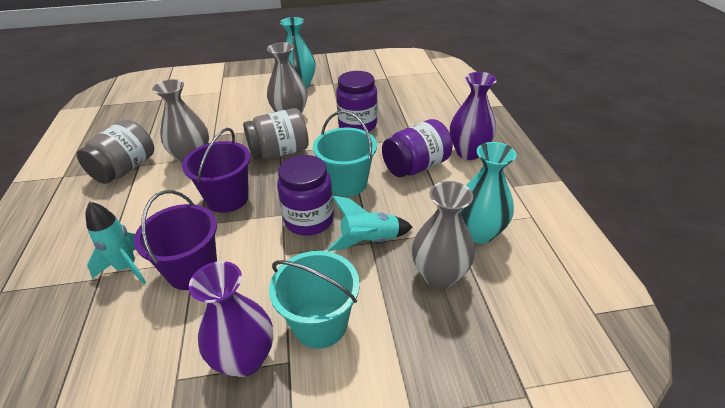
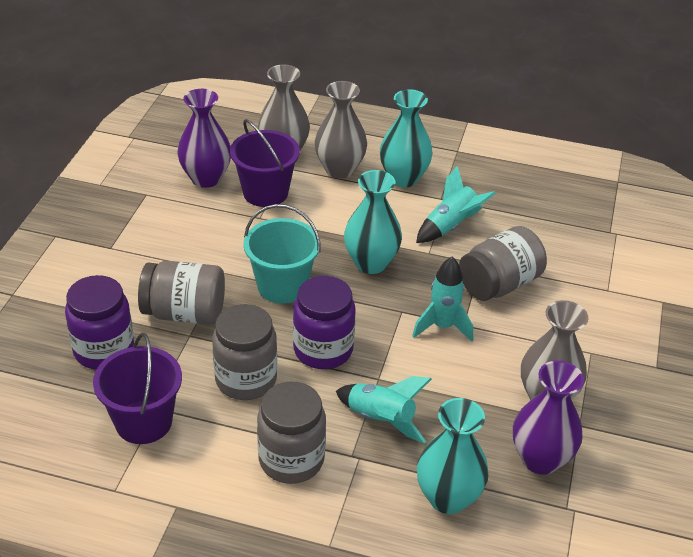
grey jar: [77,119,154,184] [243,108,309,160] = 2 -> [138,261,225,325] [212,304,277,400] [257,382,326,484] [459,226,547,301] = 4
purple jar: [277,155,334,236] [336,71,377,132] [382,119,453,177] = 3 -> [65,275,134,370] [293,276,356,369] = 2
turquoise bucket: [269,251,360,349] [313,110,377,197] = 2 -> [244,204,321,303] = 1
turquoise rocket: [86,201,146,284] [327,196,413,251] = 2 -> [336,376,432,444] [412,257,473,342] [416,165,496,243] = 3
turquoise vase: [280,17,315,89] [460,142,517,244] = 2 -> [344,170,402,274] [380,89,433,187] [417,398,489,514] = 3

